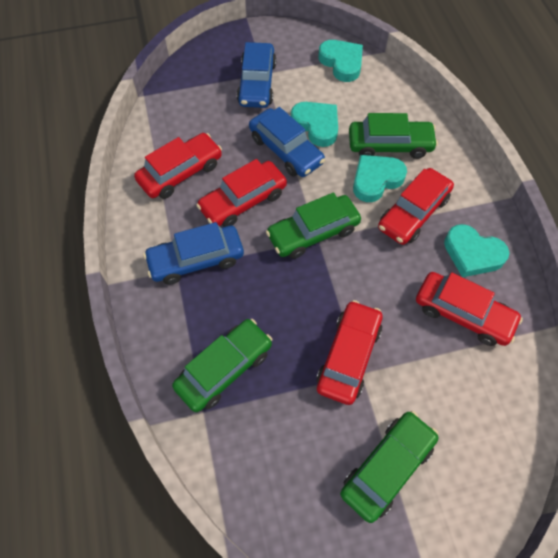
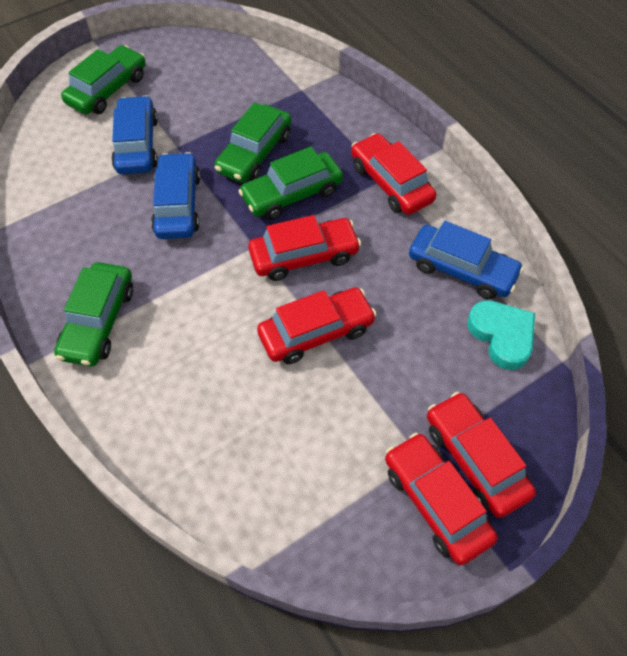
turquoise heart: [291,102,338,147] [318,40,363,82] [353,155,407,202] [444,224,509,277] = 4 -> [467,300,535,370] = 1

